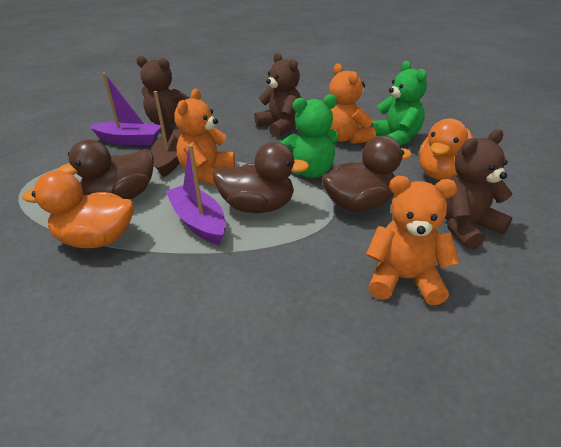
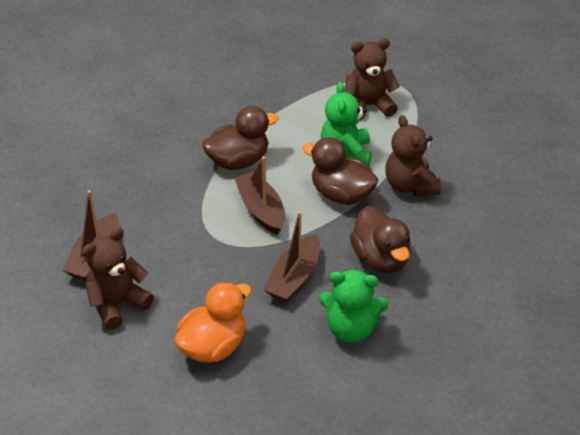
brown boat: [151,91,182,177] = 1 -> [62,190,119,281] [234,156,285,235] [264,211,320,302] = 3
orange duck: [22,170,134,248] [419,118,473,180] = 2 -> [175,282,252,362] = 1
orange teddy bear: [175,89,235,186] [329,63,376,144] [366,176,459,305] = 3 -> none = 0
purple boat: [89,73,161,145] [165,144,226,245] = 2 -> none = 0

